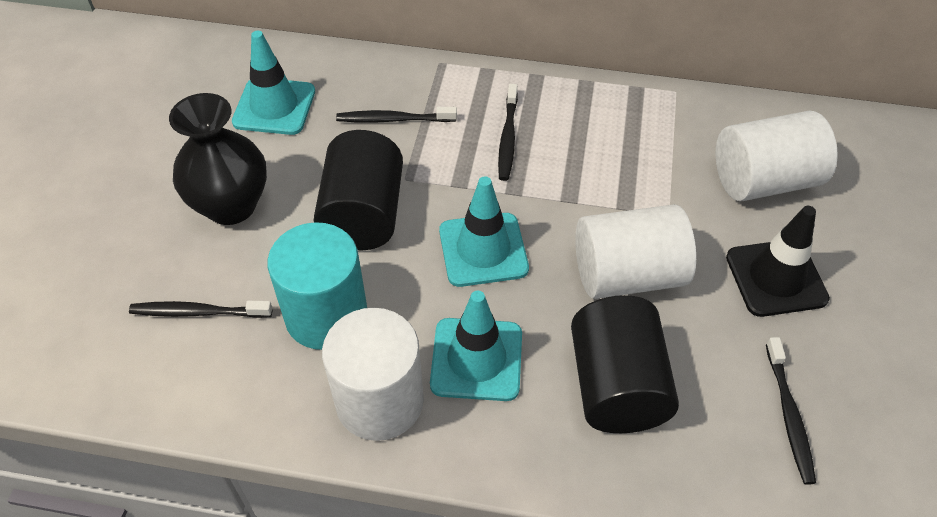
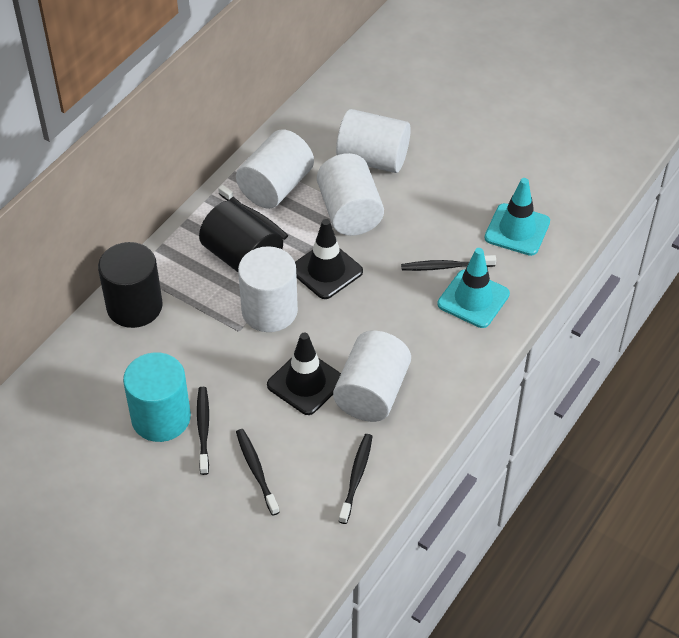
black toothbrush: [129,301,273,318] [336,107,457,123] [498,84,518,181] [766,337,816,485] = 4 -> [197,387,209,475] [218,185,288,240] [236,429,280,516] [339,434,373,524] [401,255,496,271] = 5
black traffic cone: [726,206,830,317] = 1 -> [267,333,341,415] [295,219,363,299] = 2
black vase: [169,93,267,225] = 1 -> none = 0
turquoise traffic cone: [232,30,315,135] [430,291,522,401] [439,176,529,287] = 3 -> [437,248,510,328] [485,178,550,256] = 2
white cylinder: [322,308,424,441] [575,204,696,299] [716,111,838,201] = 3 -> [236,129,314,209] [238,246,298,332] [317,153,384,236] [333,330,411,422] [336,109,411,173] = 5

